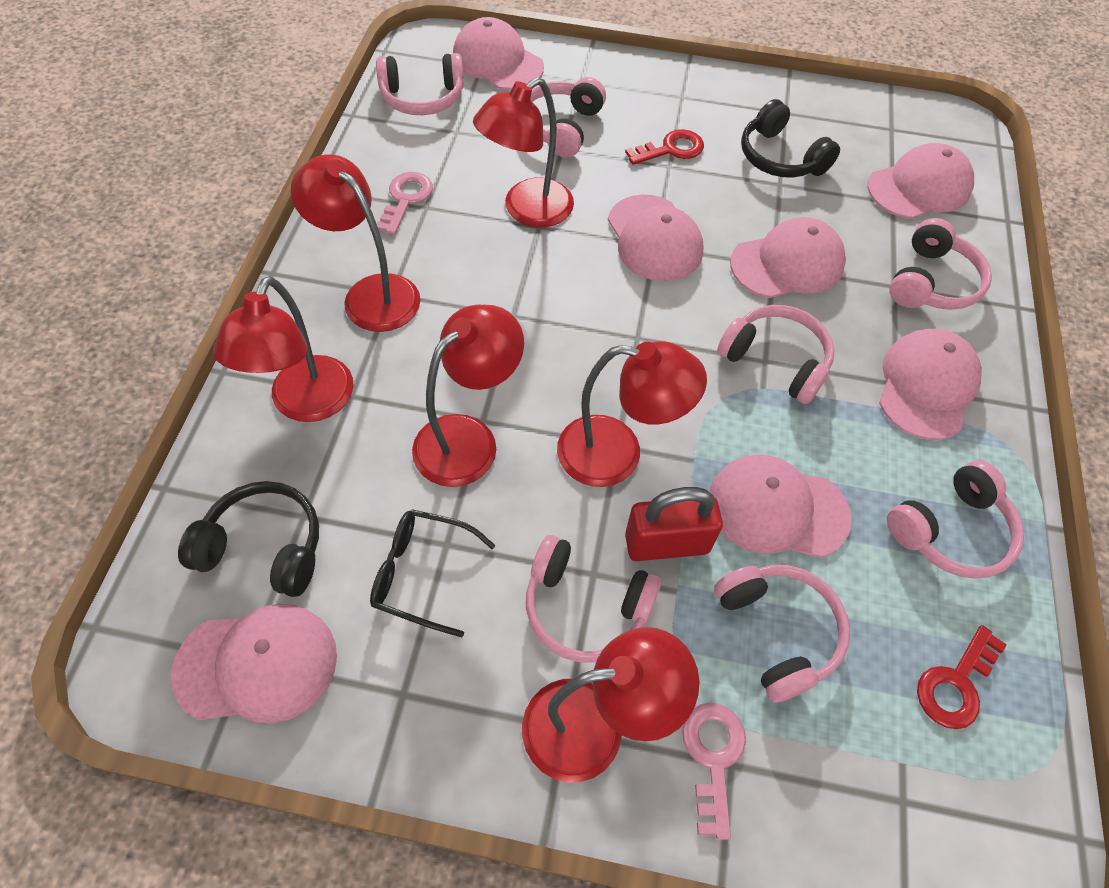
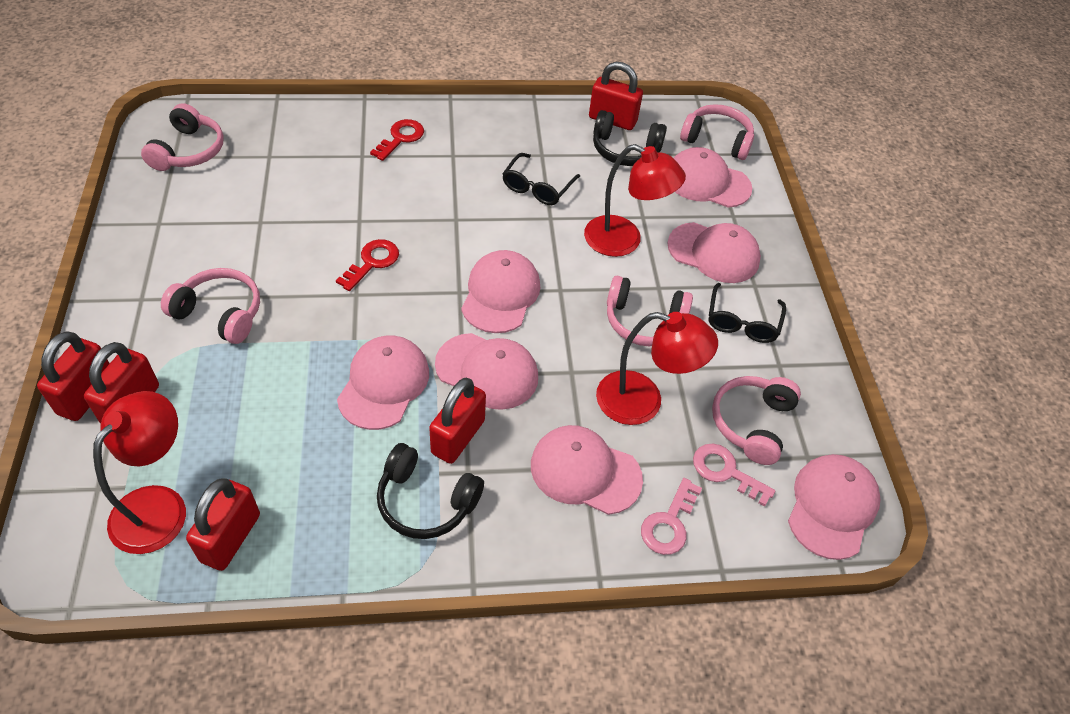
black glasses: [370,509,496,637] = 1 -> [502,153,580,205] [709,283,786,343] = 2
pink headphones: [376,53,464,115] [526,535,661,663] [530,77,606,158] [714,565,850,703] [717,305,834,404] [887,460,1024,579] [889,218,992,310] = 7 -> [141,103,224,171] [161,268,260,344] [607,275,693,346] [680,104,754,160] [712,376,801,465] = 5
red lamp: [213,276,354,422] [291,154,420,332] [412,305,524,487] [473,77,574,228] [522,627,699,783] [557,341,707,487] = 6 -> [93,391,186,554] [584,144,686,257] [596,312,718,425] = 3
red padlock: [625,487,723,561] = 1 -> [37,331,110,421] [84,342,159,423] [186,478,260,571] [429,378,486,464] [589,62,643,130] = 5

